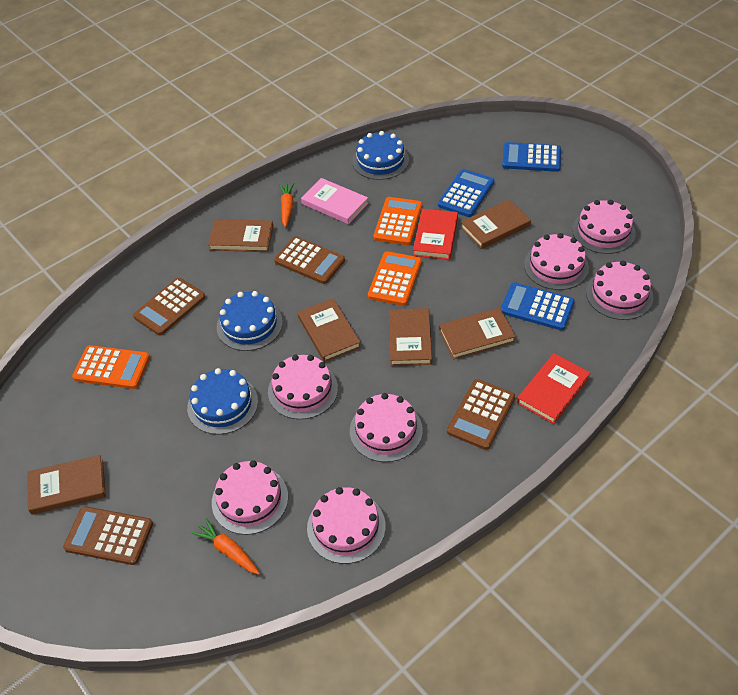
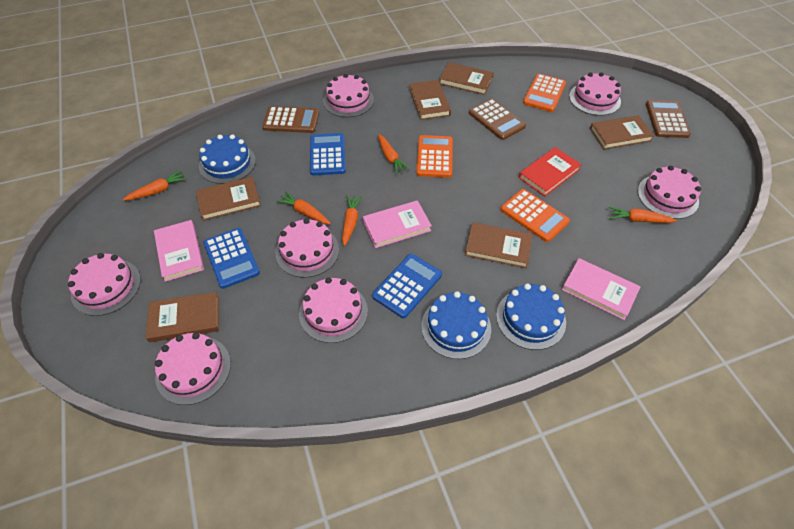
brown calculator: [63,506,153,565] [133,278,206,336] [274,237,345,284] [447,379,515,450] = 4 -> [262,106,319,133] [469,98,526,140] [646,100,691,138] = 3
orange carrot: [191,518,260,575] [279,183,294,227] = 2 -> [123,170,187,201] [276,191,331,224] [342,195,362,246] [378,134,410,174] [609,207,677,223] = 5
pink book: [301,178,368,224] = 1 -> [154,220,204,282] [363,200,432,248] [562,258,641,320] = 3
red book: [413,209,458,260] [517,353,590,424] = 2 -> [519,147,582,196] = 1

